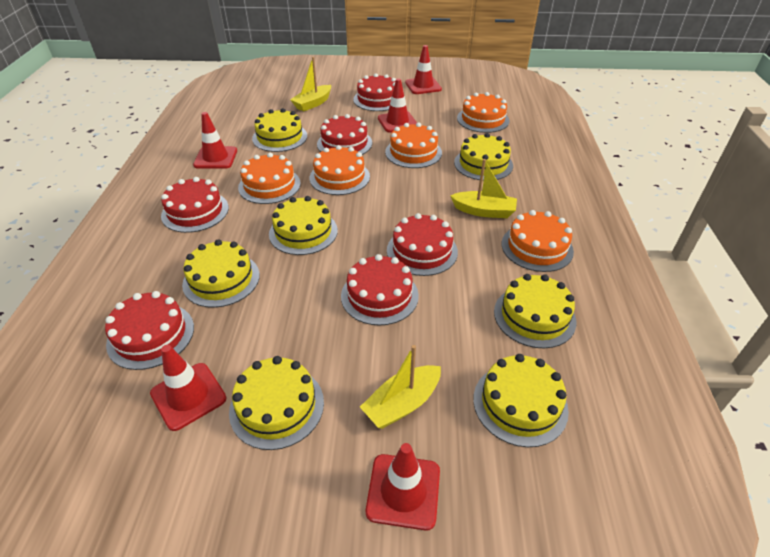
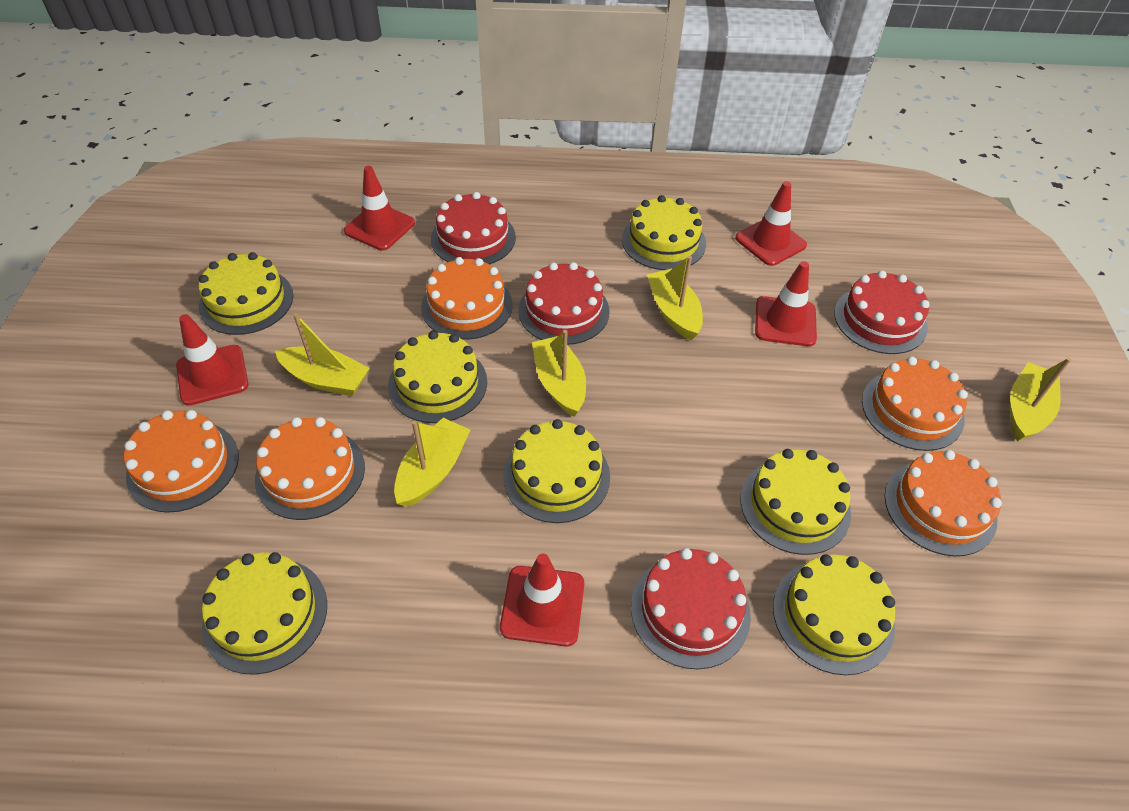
red cake: [105,291,194,370] [161,177,229,233] [317,114,372,155] [341,254,419,326] [353,73,396,111] [387,213,458,276] = 6 -> [431,192,516,264] [518,262,609,345] [631,548,751,669] [834,271,930,354] = 4
yellow boat: [290,57,331,112] [360,345,441,429] [450,159,517,218] = 3 -> [275,313,370,396] [394,418,471,507] [532,330,586,417] [647,256,703,340] [1010,357,1071,441] = 5

